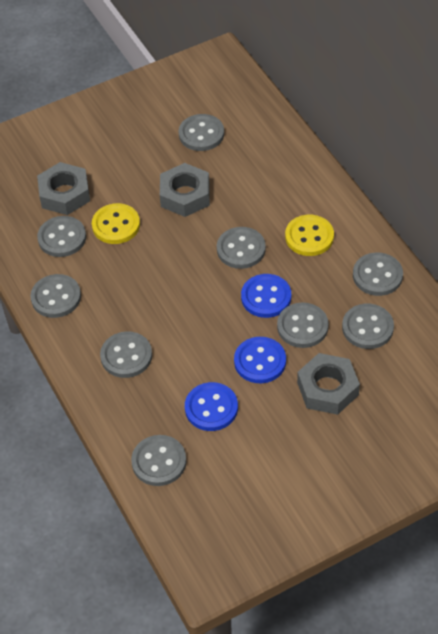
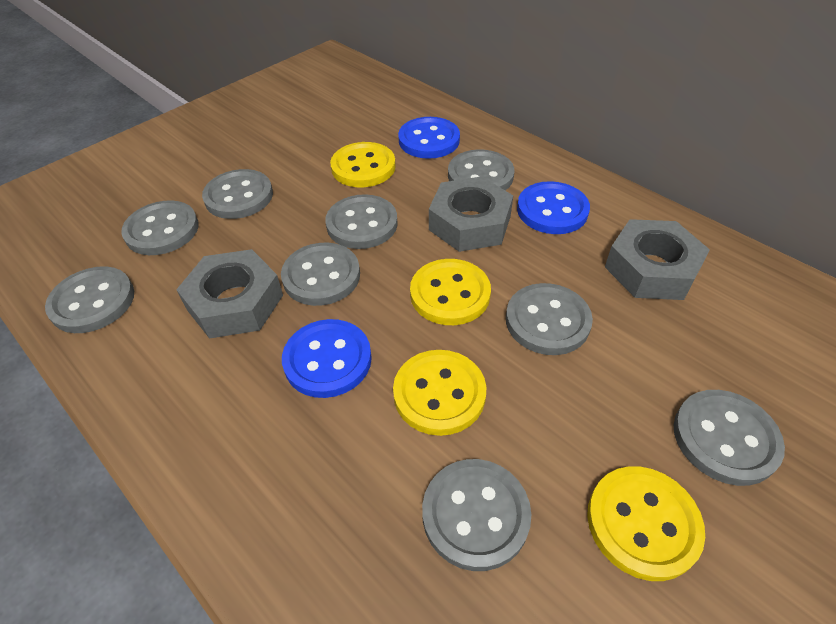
yellow button: [92,203,140,244] [285,215,334,256] = 2 -> [330,142,396,187] [393,350,486,436] [410,259,491,325] [587,466,705,581] = 4

